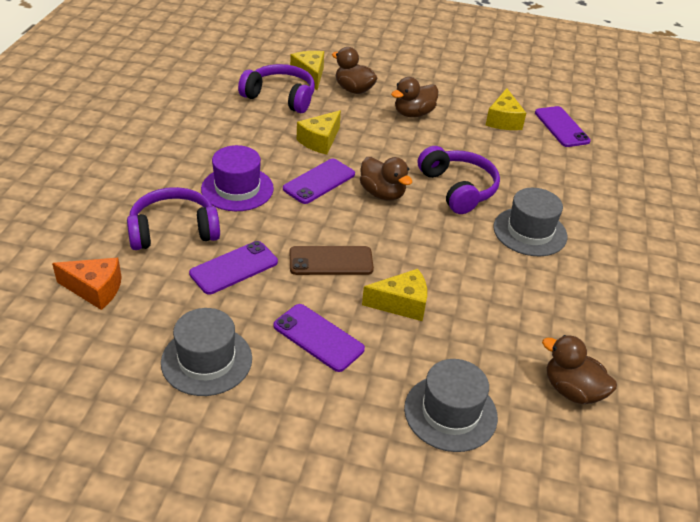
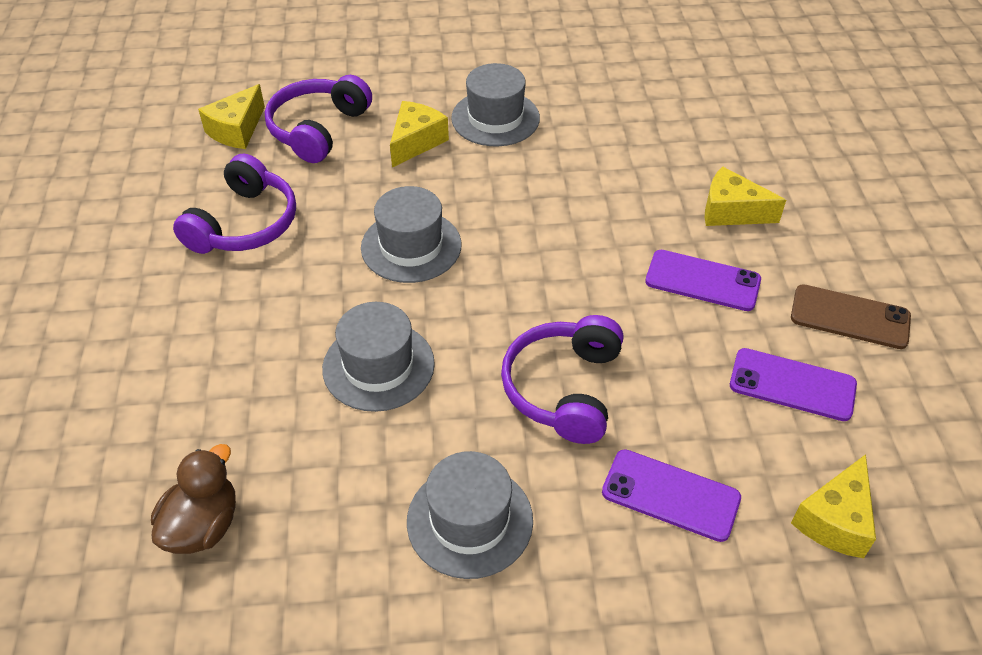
brown duck: [332,47,377,94] [360,157,412,201] [391,77,439,117] [542,335,617,404] = 4 -> [151,444,236,554] = 1
grey hat: [161,308,252,396] [404,359,498,452] [493,188,567,257] = 3 -> [322,302,435,412] [361,186,462,283] [407,451,533,579] [451,63,540,146] = 4
orange cheese: [52,258,122,310] = 1 -> none = 0
purple hat: [201,145,274,211] = 1 -> none = 0
purple phone: [189,241,278,295] [273,304,365,372] [283,159,355,204] [535,106,591,147] = 4 -> [602,449,741,542] [645,250,761,311] [730,348,857,421] = 3

